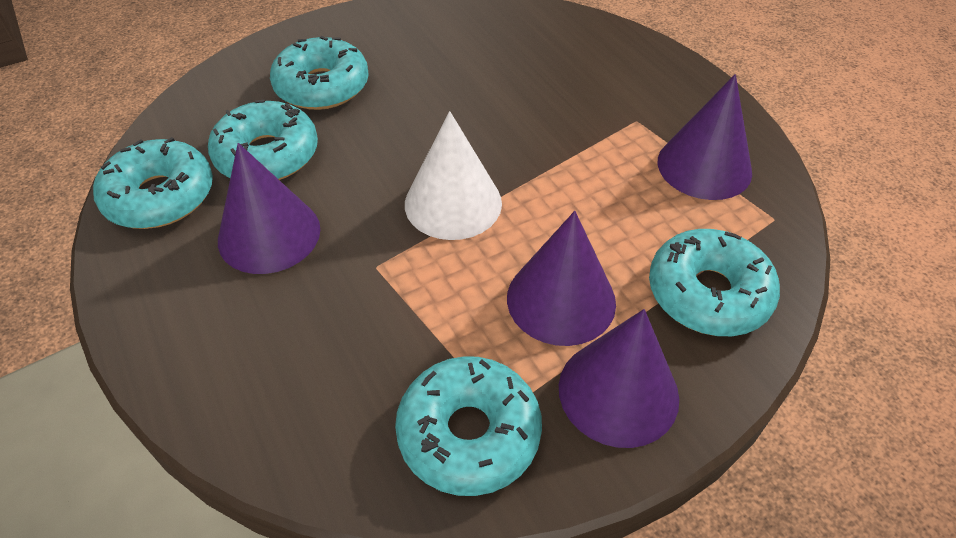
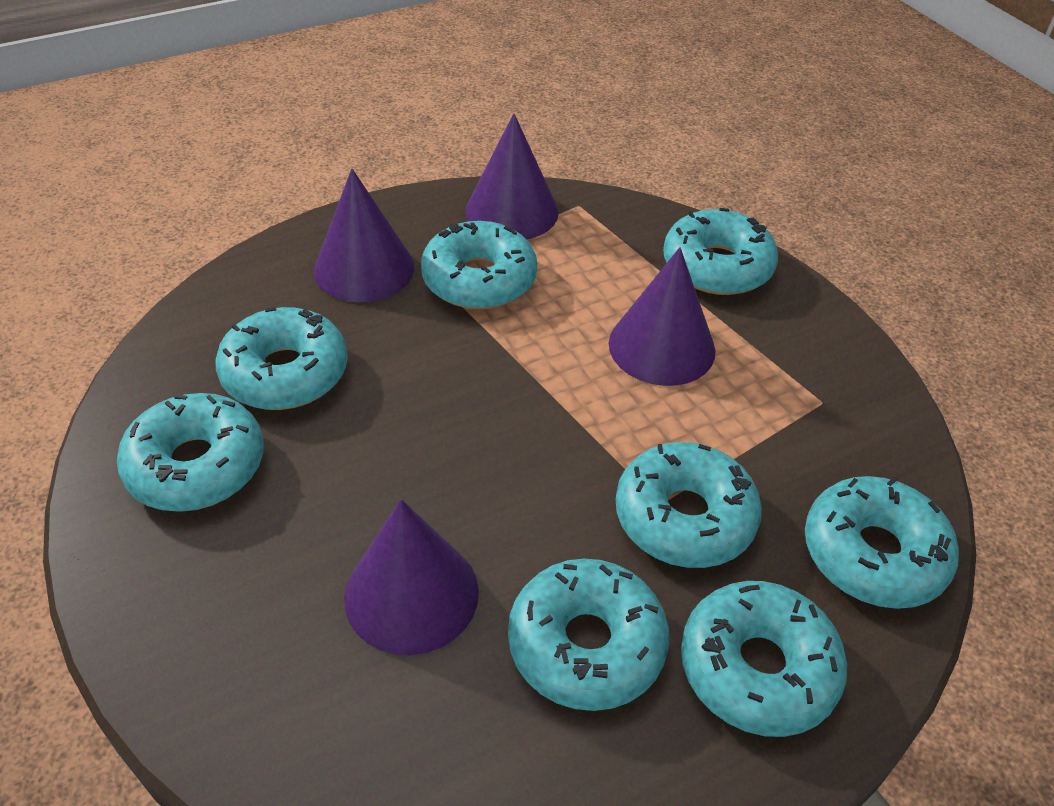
turquoise donut: [93,137,213,229] [208,100,318,180] [270,36,369,110] [395,356,542,496] [649,229,780,336] = 5 -> [117,393,264,512] [215,307,348,410] [421,221,537,309] [508,559,669,711] [616,442,762,568] [663,208,778,295] [681,581,847,737] [805,476,959,609] = 8
white cone: [405,111,502,240] = 1 -> none = 0

